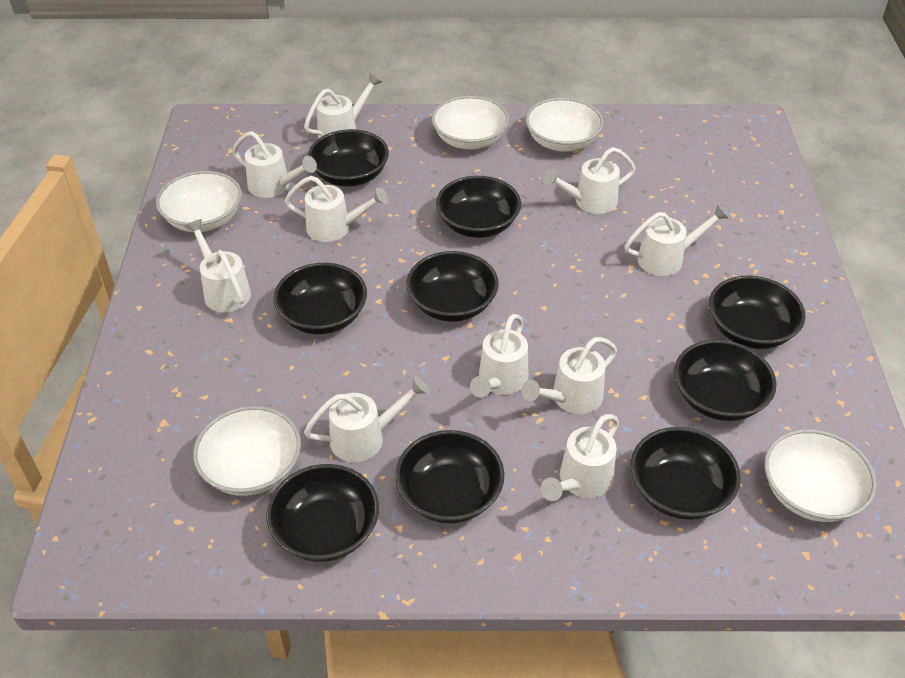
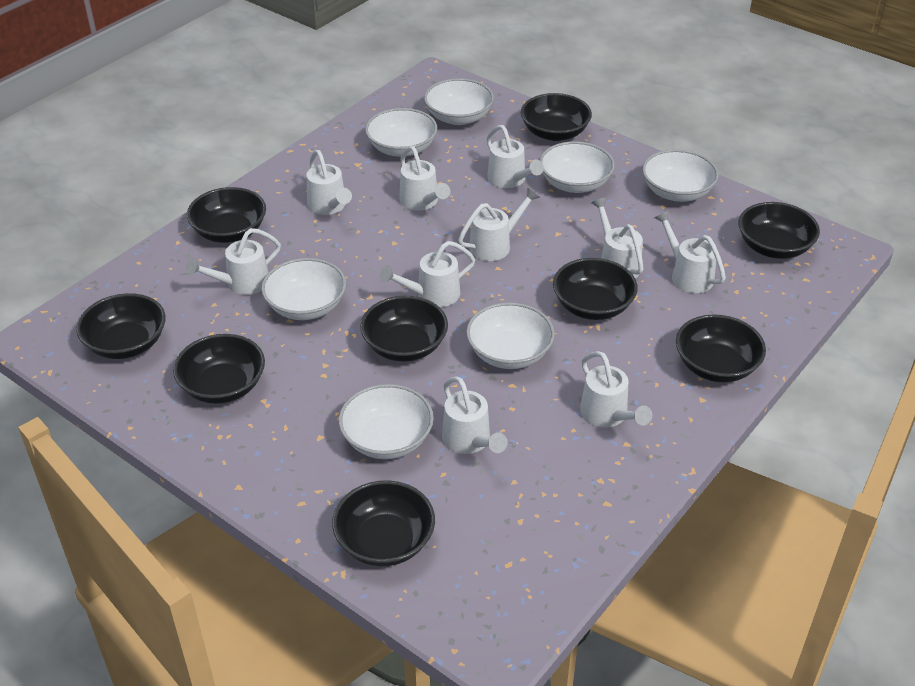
white bowl: [156,171,242,232] [193,406,301,496] [431,96,509,150] [525,98,604,152] [764,429,877,522] = 5 -> [261,258,346,320] [339,384,434,459] [365,108,437,157] [424,78,494,125] [466,302,555,369] [540,141,615,193] [642,149,719,202] = 7

